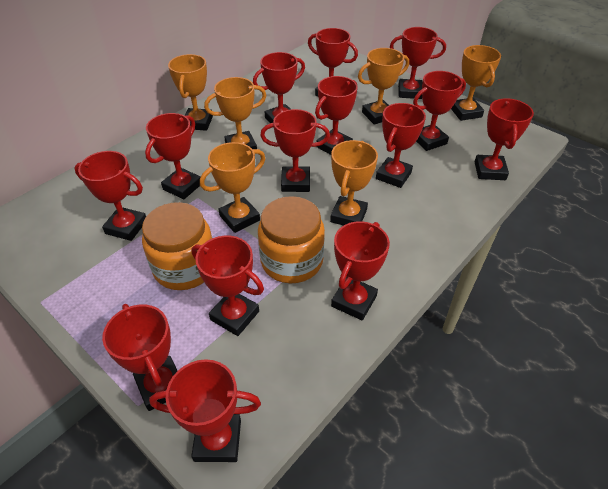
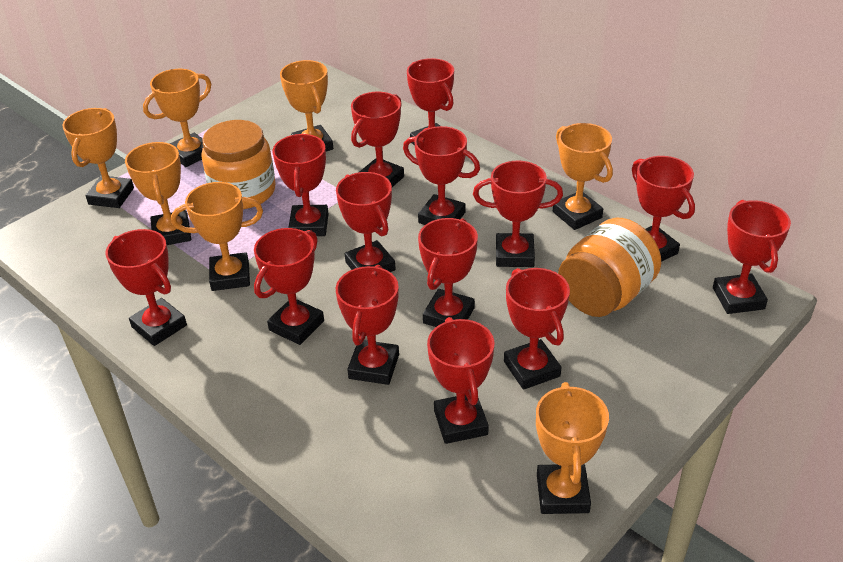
orange trophy: [168,54,213,131] [200,142,265,233] [204,77,266,149] [330,140,378,226] [358,48,409,124] [451,45,501,121] = 6 -> [62,108,134,208] [125,142,191,245] [143,69,211,167] [171,182,263,291] [280,60,333,152] [536,382,609,514] [553,123,613,230] = 7

